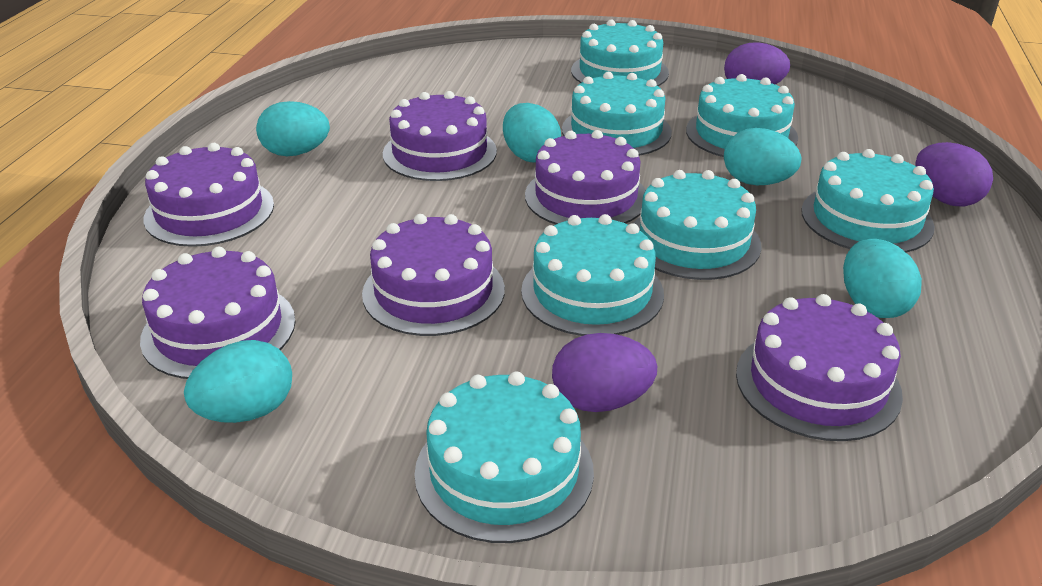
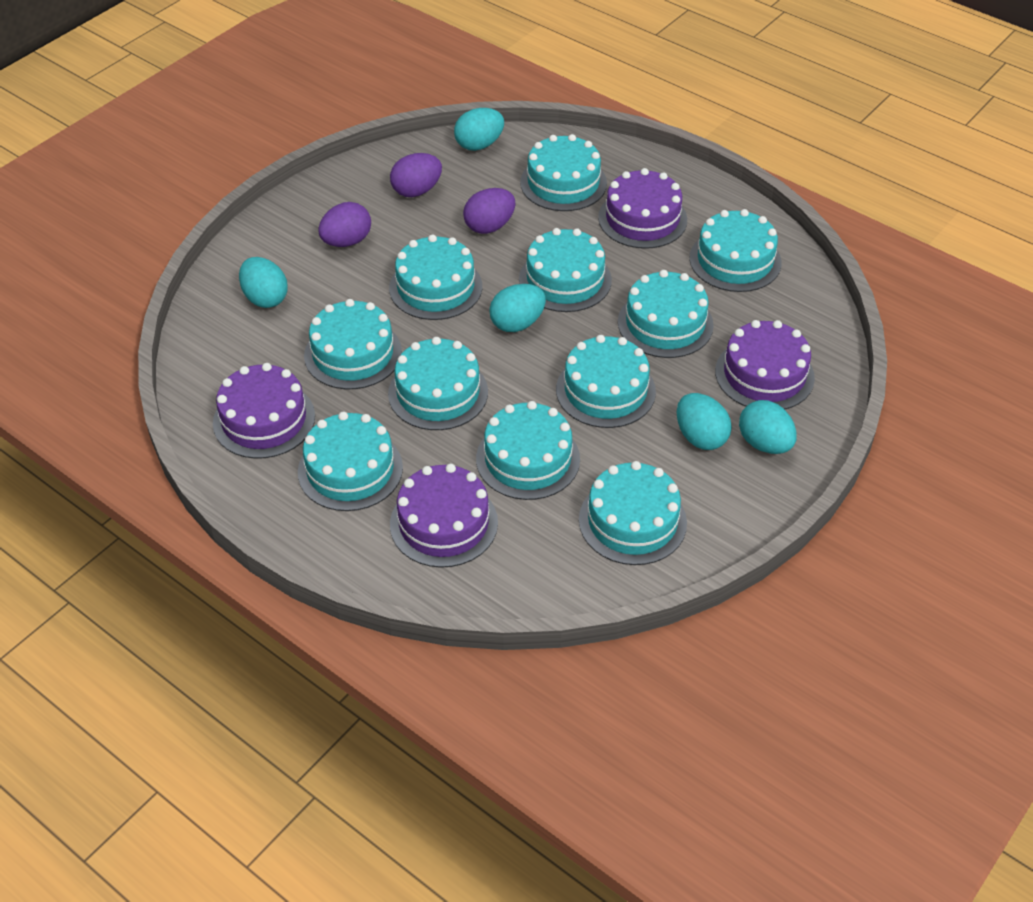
purple cake: [140,247,296,379] [144,143,274,247] [362,214,505,336] [383,91,497,181] [525,130,646,224] [736,294,903,441] = 6 -> [213,363,315,459] [390,464,498,568] [598,168,687,249] [715,320,815,410] = 4
turquoise cake: [414,371,594,543] [521,214,664,336] [562,72,672,156] [571,19,669,86] [634,170,762,280] [686,74,798,157] [801,149,935,252] = 7 -> [298,412,403,511] [304,299,402,389] [388,337,488,430] [389,235,482,320] [476,401,580,500] [519,228,612,312] [520,134,607,211] [556,335,656,428] [579,461,687,565] [618,270,714,358] [689,209,781,292] = 11

